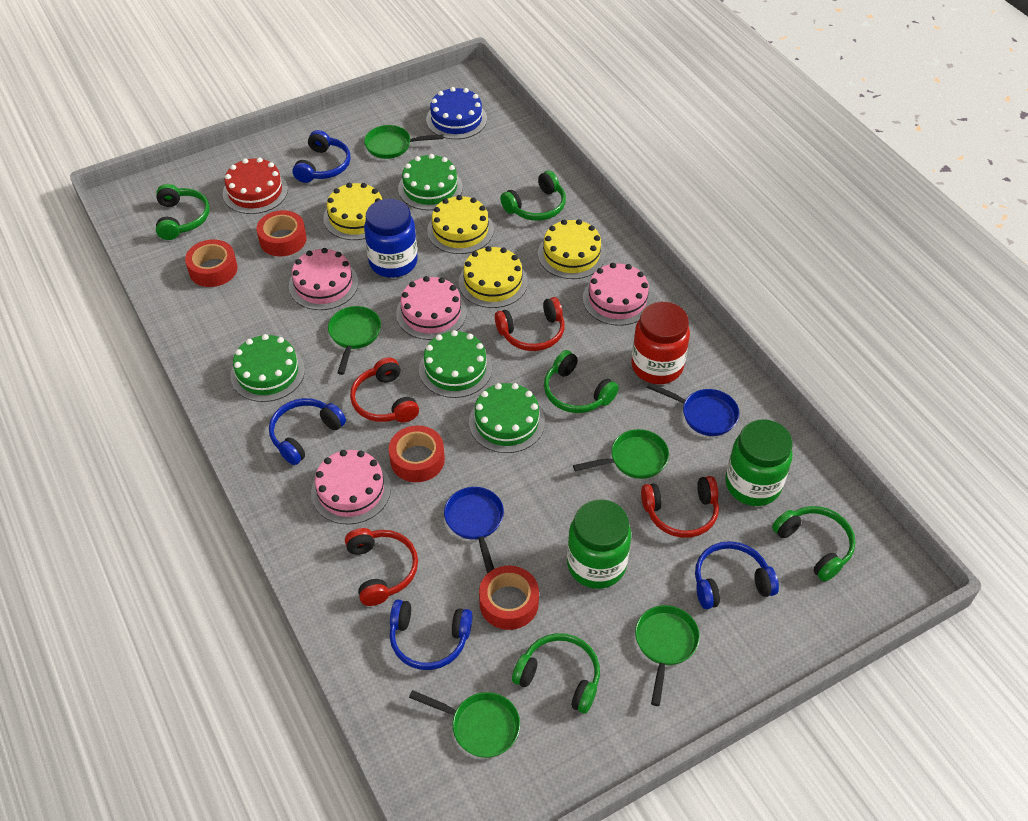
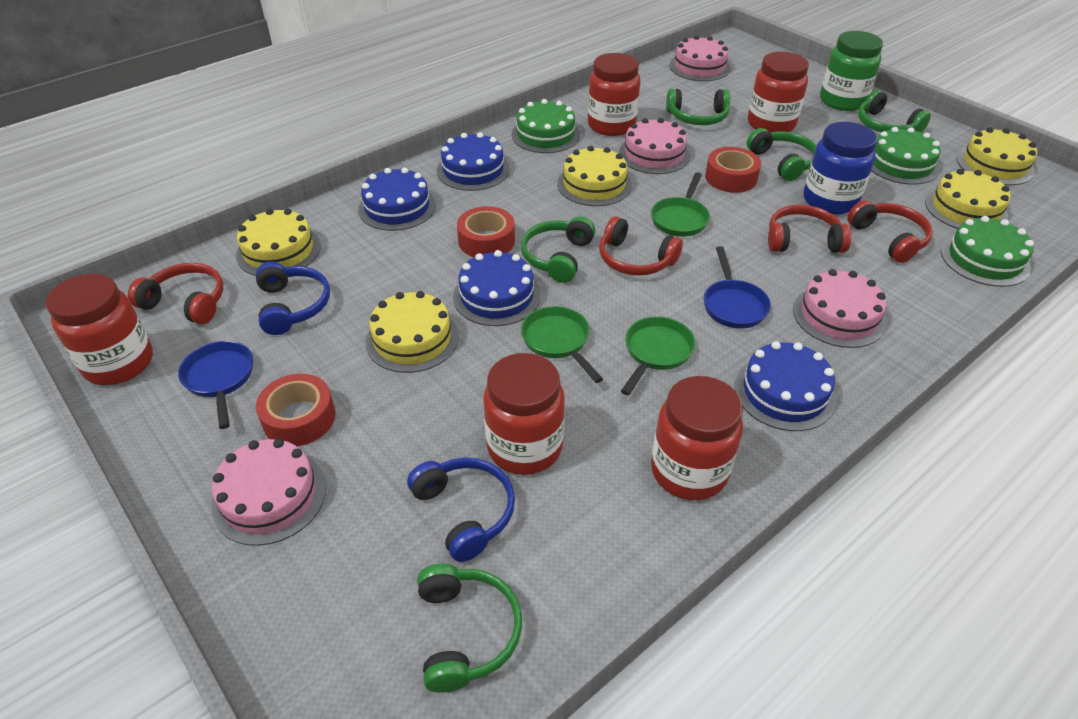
blue cake: [426,87,487,139] = 1 -> [358,168,436,231] [437,132,510,191] [453,250,541,326] [735,341,836,431] = 4
blue headphones: [269,398,346,465] [292,130,351,183] [390,600,472,670] [695,541,779,609] = 4 -> [256,262,330,335] [407,458,515,562] = 2
green cake: [231,334,305,402] [398,154,463,210] [419,330,492,398] [469,383,545,453] = 4 -> [512,99,580,153] [871,127,941,185] [941,216,1034,287] = 3
green jar: [567,499,631,589] [725,419,793,506] = 2 -> [820,31,883,111] = 1
green pan: [328,306,381,375] [364,125,444,159] [409,690,520,758] [573,429,669,479] [635,605,700,706] = 5 -> [521,306,603,383] [621,316,695,395] [651,172,710,237] = 3
red cake: [223,157,288,214] = 1 -> none = 0
red jar: [631,302,690,384] = 1 -> [46,273,153,385] [483,353,565,475] [588,53,640,136] [651,376,743,500] [748,52,809,132] = 5
red tape: [185,239,238,287] [256,210,307,256] [389,425,445,482] [479,566,539,630] = 4 -> [256,374,336,446] [457,206,515,257] [705,147,761,193] = 3
yellow cake: [323,183,382,240] [427,195,494,254] [459,246,528,308] [538,219,606,279] = 4 -> [236,209,321,276] [365,291,459,373] [557,146,632,206] [925,169,1011,229] [956,127,1037,185] = 5

